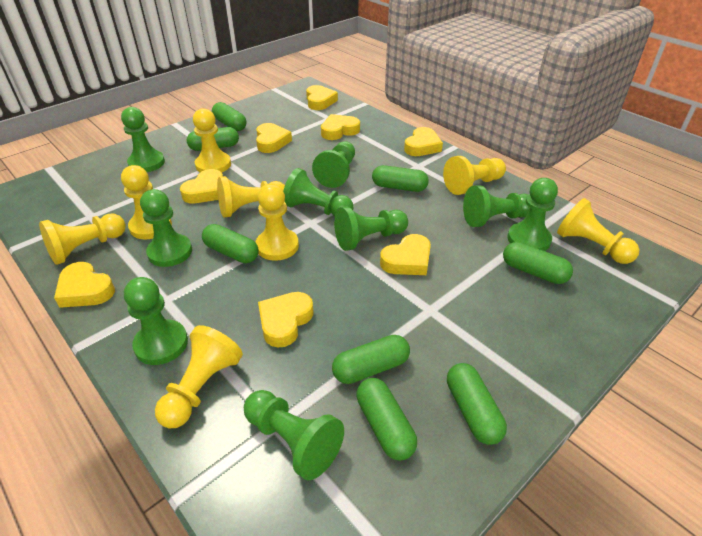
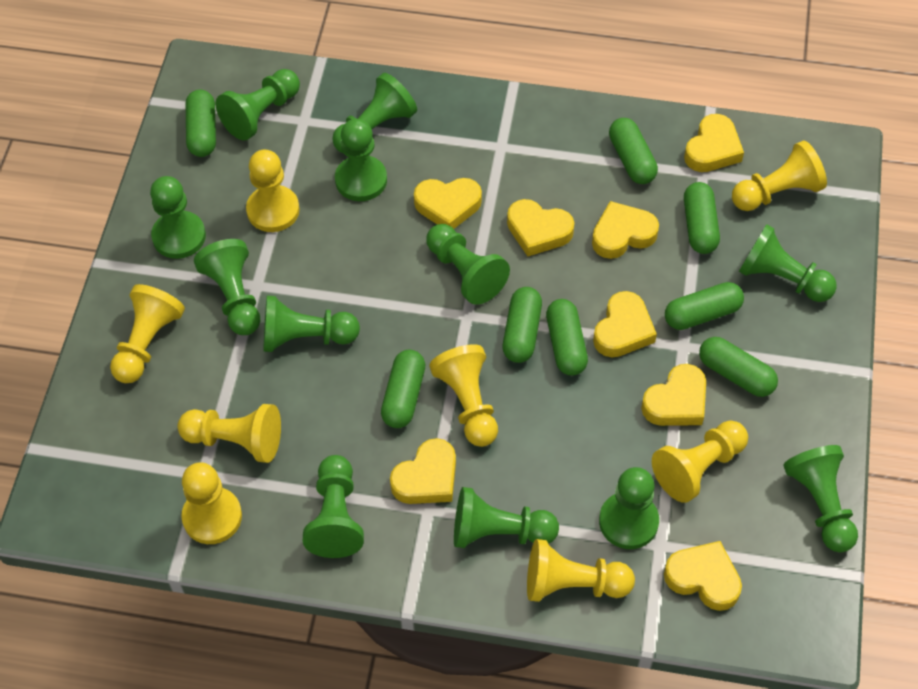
green pawn: [121,107,165,172] [124,277,188,365] [140,189,192,267] [244,390,344,480] [283,168,354,217] [312,141,355,188] [334,207,408,251] [463,185,530,227] [507,178,558,251] = 9 -> [150,176,206,259] [194,239,260,335] [216,69,300,140] [263,296,360,352] [303,455,364,558] [332,73,417,153] [335,119,387,201] [426,224,510,305] [454,487,559,548] [599,467,659,549] [739,224,836,302] [784,445,858,552] = 12

